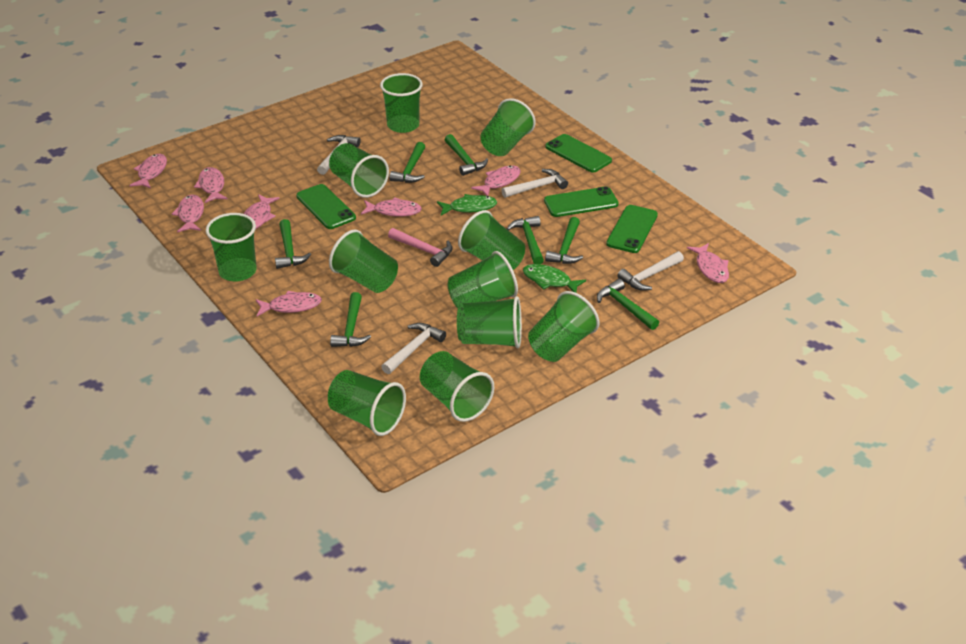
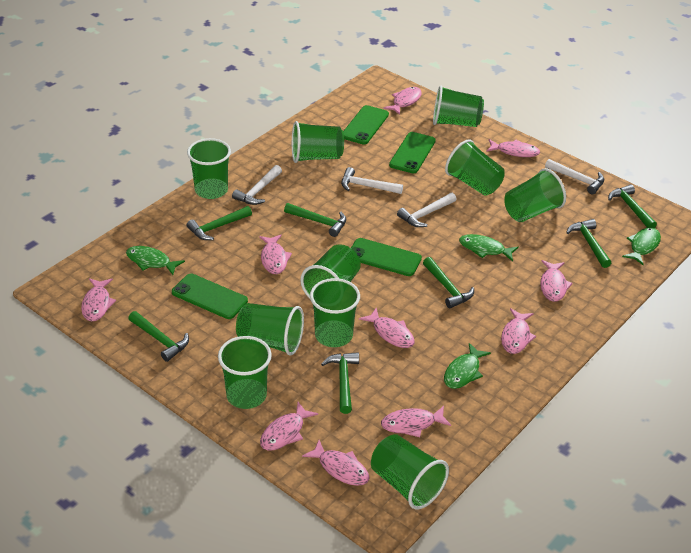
green cup: [206,213,257,281] [328,370,406,436] [329,143,389,198] [329,229,398,293] [380,73,423,133] [420,351,494,422] [447,251,518,308] [457,296,522,349] [458,210,525,270] [480,98,536,156] [528,291,599,362] = 11 -> [187,138,231,199] [218,336,272,409] [236,303,304,355] [292,121,344,163] [300,244,361,298] [310,278,360,347] [371,434,449,510] [433,86,484,127] [445,140,505,196] [504,168,566,222] = 10
green fish: [437,194,497,215] [523,264,586,293] = 2 -> [126,246,185,275] [444,343,491,389] [459,234,519,261] [622,227,661,265] = 4
pink fish: [129,154,167,189] [172,194,204,233] [194,167,228,203] [244,194,280,229] [255,291,322,316] [361,197,422,217] [471,165,521,196] [687,243,729,283] = 8 -> [81,278,116,322] [259,235,292,274] [260,402,318,451] [302,440,369,486] [359,308,415,348] [381,406,451,437] [384,87,422,115] [486,139,540,157] [501,308,536,354] [540,260,573,302] = 10
pink hammer: [388,228,453,267] = 1 -> none = 0

